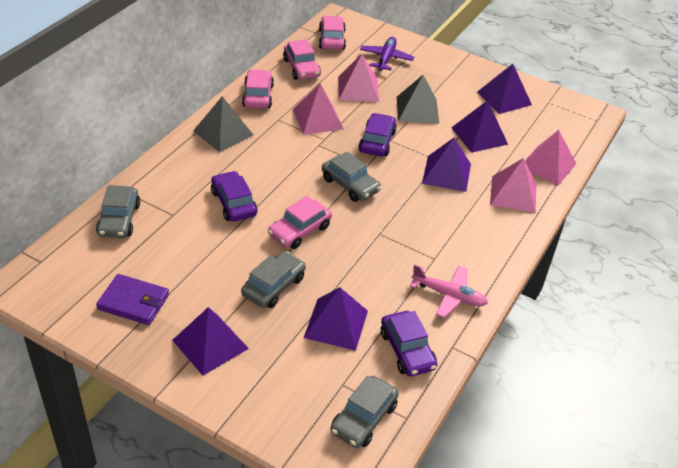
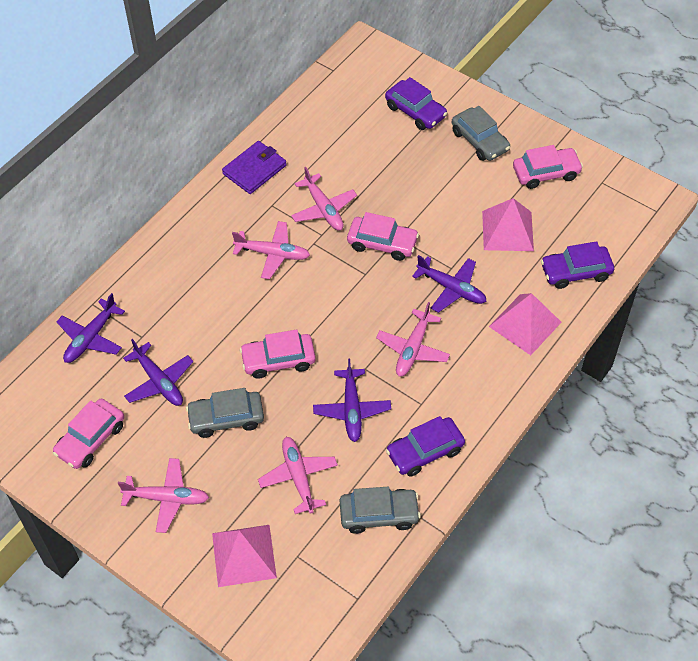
grey car: [96,185,140,238] [241,251,306,308] [322,152,381,202] [330,376,399,448] = 4 -> [186,388,264,438] [340,487,421,534] [452,106,510,161] = 3
grey pyramid: [193,96,253,152] [397,75,439,124] = 2 -> none = 0
pink plane: [410,264,488,318] = 1 -> [118,458,209,533] [232,221,310,279] [258,437,338,514] [291,167,357,230] [376,302,450,377] = 5
pink pyramid: [293,83,344,135] [338,54,379,102] [490,158,536,213] [525,130,577,186] = 4 -> [212,525,277,587] [482,198,534,251] [489,293,562,355] = 3
purple plane: [360,37,414,71] = 1 -> [57,293,125,363] [123,339,193,406] [313,359,391,442] [412,255,487,313] = 4
purple pyramid: [172,307,249,376] [304,287,368,351] [422,138,471,192] [451,100,508,153] [477,64,532,114] = 5 -> none = 0

